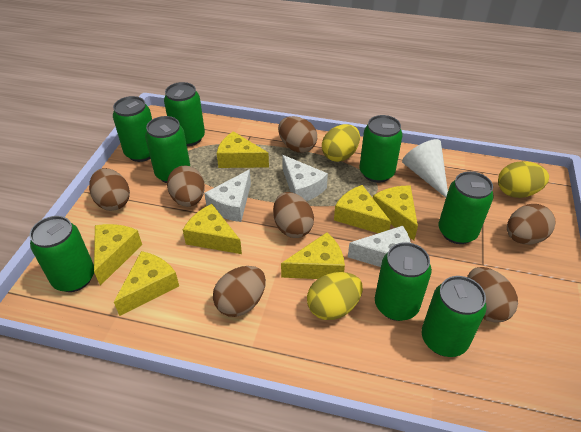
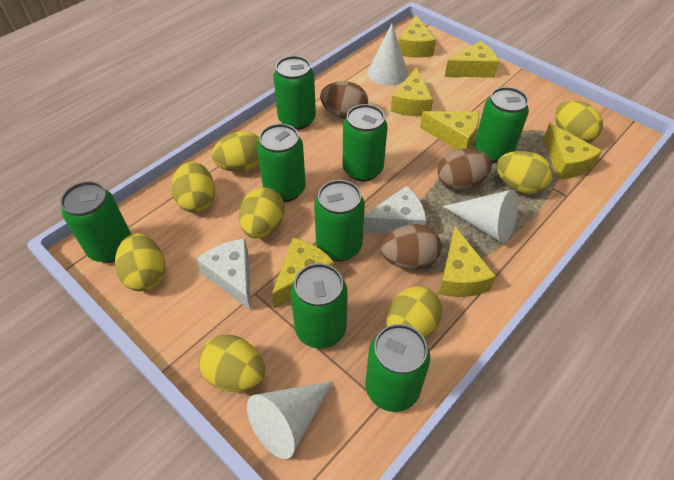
brown egg: [89,168,130,211] [167,165,205,207] [213,266,266,317] [273,192,314,238] [278,116,317,153] [467,267,518,323] [507,204,556,244] = 7 -> [320,81,368,119] [380,224,442,270] [438,149,492,191] = 3
white cheese: [204,170,251,222] [282,155,328,201] [348,226,411,267] = 3 -> [197,238,251,311] [363,186,426,234] = 2
white cone: [402,139,448,197] = 1 -> [247,381,333,459] [367,24,408,86] [442,190,518,243] = 3
yellow egg: [307,272,363,320] [322,124,360,162] [498,161,549,198] = 3 -> [115,233,165,291] [172,161,215,213] [199,335,266,392] [211,131,259,172] [239,187,285,239] [386,286,442,338] [497,151,553,194] [555,100,603,143] = 8

